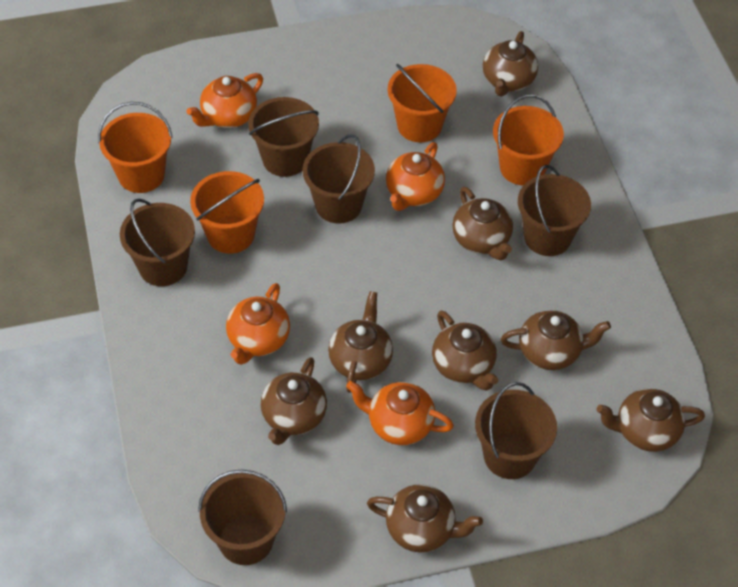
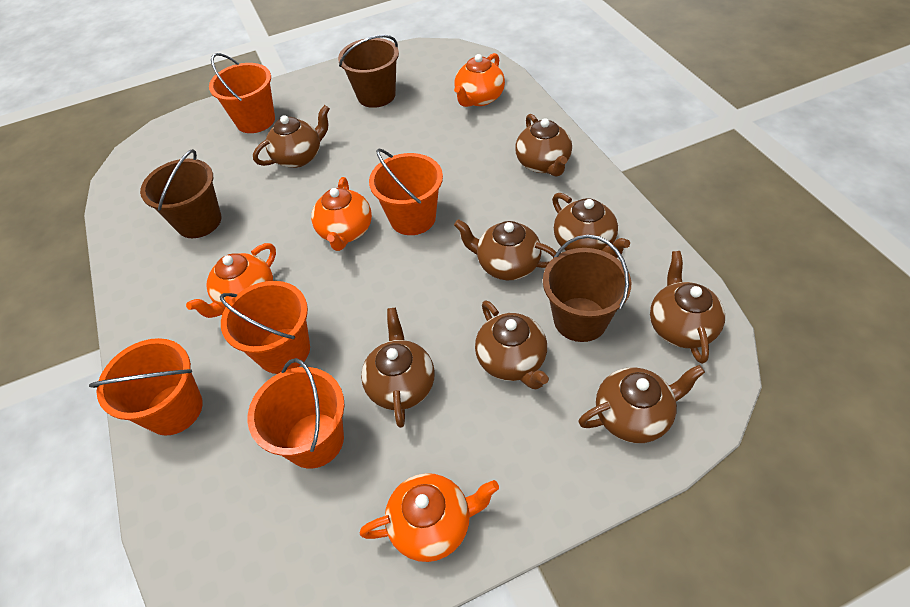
brown bucket: [120,198,195,286] [198,469,287,565] [248,97,319,177] [302,134,375,224] [475,382,557,479] [518,165,591,256] = 6 -> [140,149,222,238] [338,35,399,108] [543,235,631,342] = 3
orange bucket: [98,102,173,193] [190,171,264,254] [387,64,457,143] [493,95,564,185] = 4 -> [89,338,203,436] [209,53,275,133] [220,281,310,374] [247,358,345,468] [369,149,443,235] = 5

